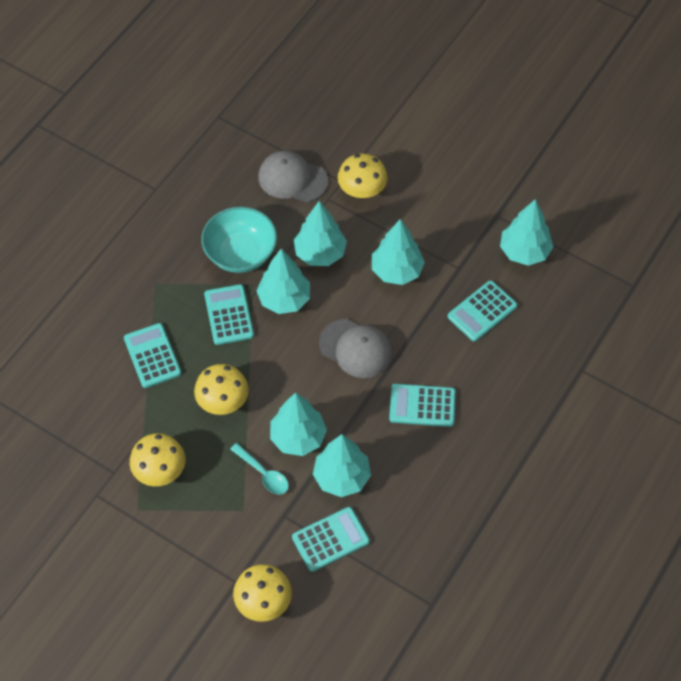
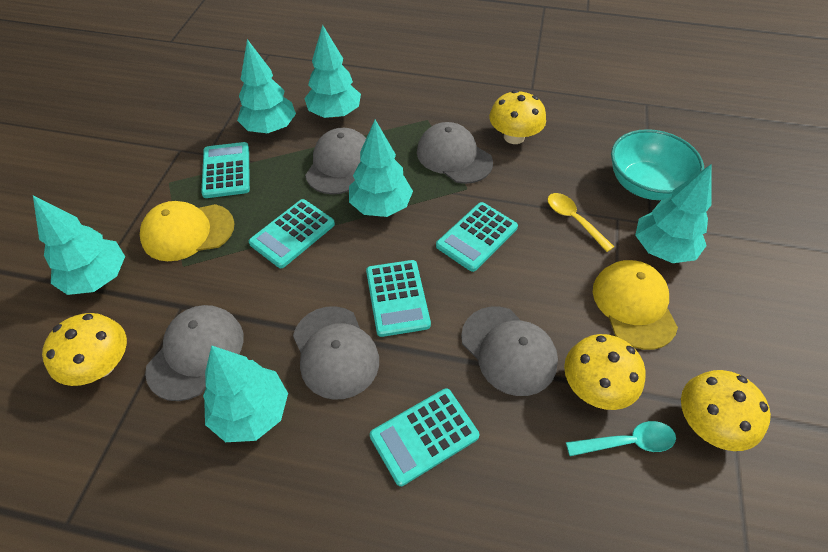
grey cap: [258,151,328,202] [319,319,392,378] = 2 -> [145,305,244,401] [293,306,379,400] [305,128,366,194] [417,122,493,184] [461,307,558,396] = 5
yellow cap: none = 0 -> [140,201,234,261] [593,260,678,350] = 2
yellow spoon: none = 0 -> [547,193,614,252] = 1

